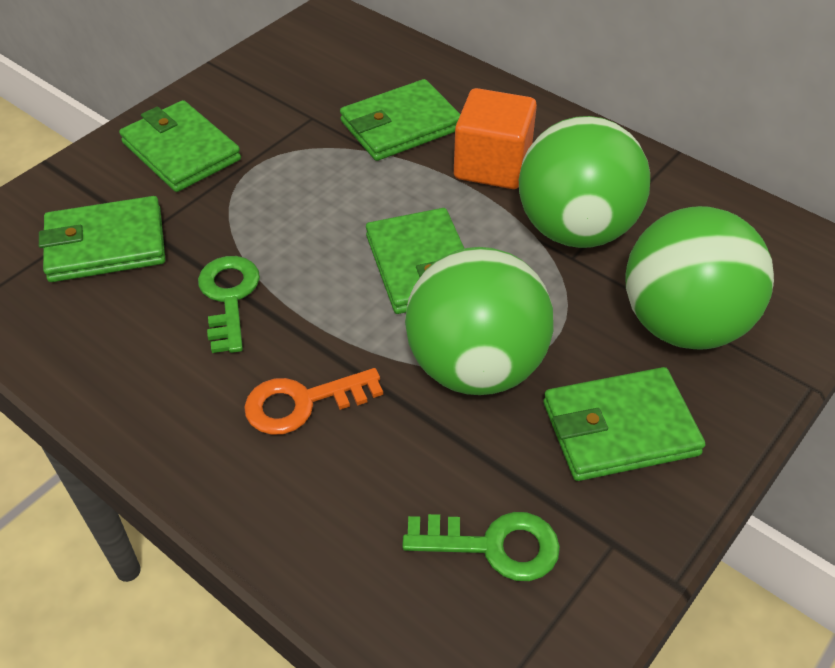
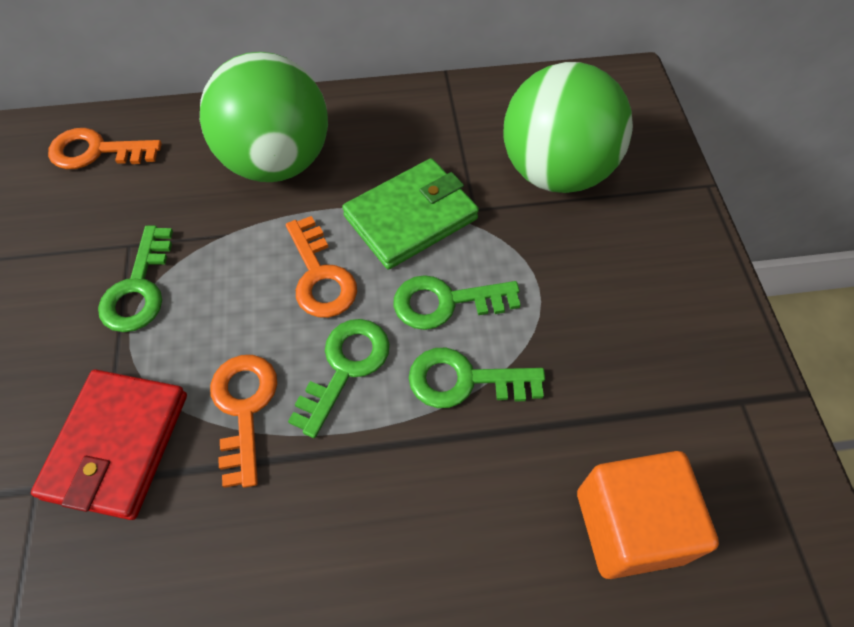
green ball: [405,247,553,395] [519,116,650,248] [625,206,774,350] = 3 -> [200,52,328,182] [504,62,633,193] = 2
green key: [198,256,260,353] [402,512,560,581] = 2 -> [98,225,173,332] [288,319,390,438] [394,275,521,330] [409,348,545,408] = 4
green wallet: [39,196,166,282] [119,100,241,192] [340,79,460,161] [366,208,464,314] [543,367,705,481] = 5 -> [342,158,479,269] = 1
orange key: [244,368,383,435] = 1 -> [48,128,162,169] [210,355,277,488] [286,216,357,318] = 3
red wallet: none = 0 -> [31,370,187,520] = 1

